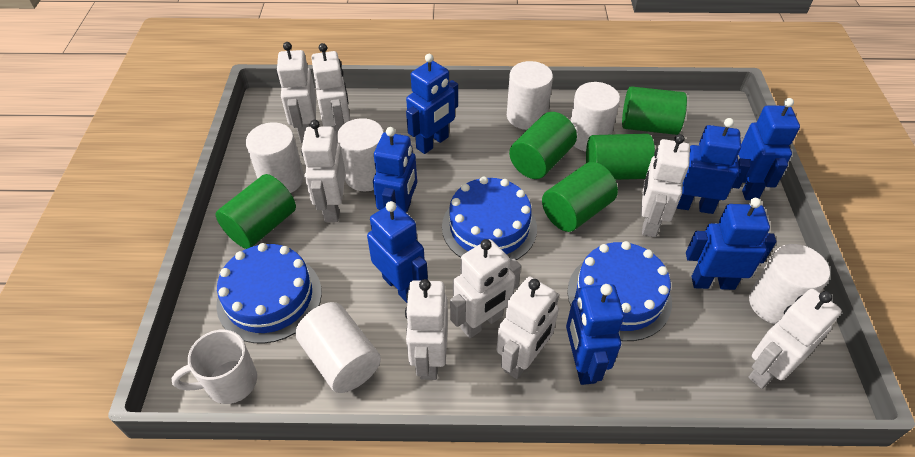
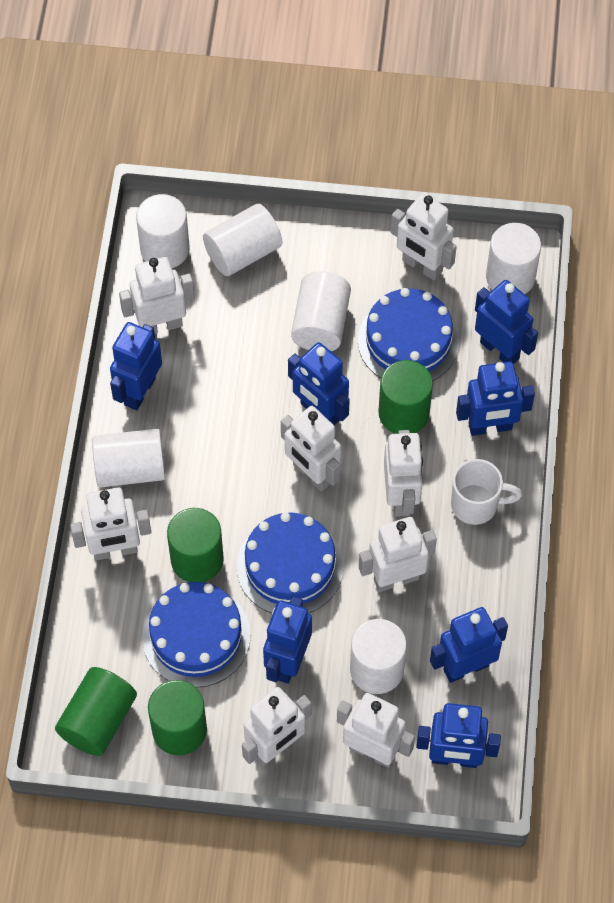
green cylinder: [216,174,296,249] [509,112,577,179] [542,162,618,232] [586,133,655,180] [622,86,687,135] = 5 -> [55,667,137,756] [148,680,207,755] [167,508,224,582] [378,360,433,434] = 4

